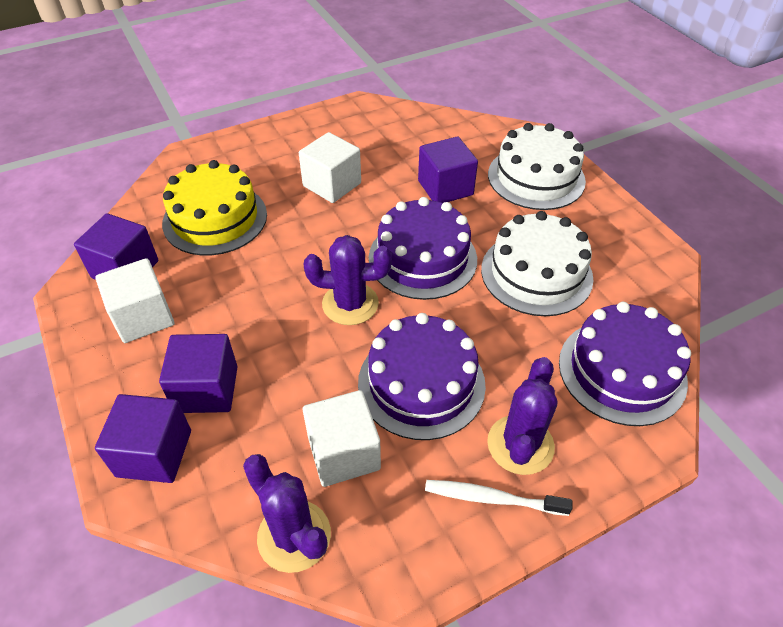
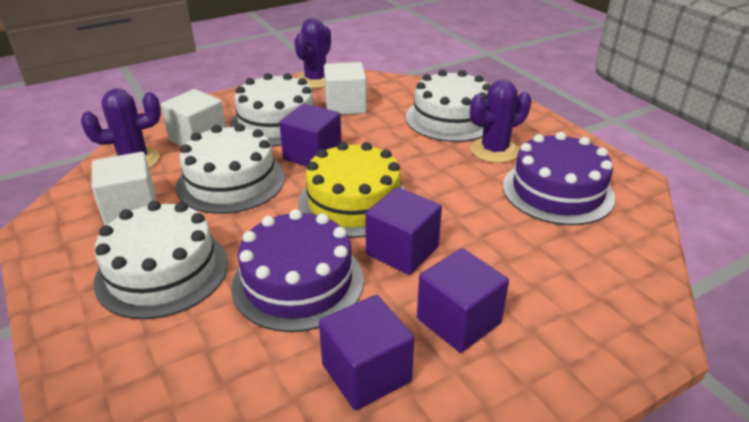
purple cake: [358,313,486,440] [369,197,477,300] [559,302,691,426] = 3 -> [231,209,364,332] [503,132,615,225] = 2
white cake: [481,211,593,316] [488,123,586,210] = 2 -> [94,201,228,319] [176,124,285,214] [230,73,314,146] [406,70,491,142] = 4
white toothbrush: [425,480,573,516] = 1 -> none = 0

